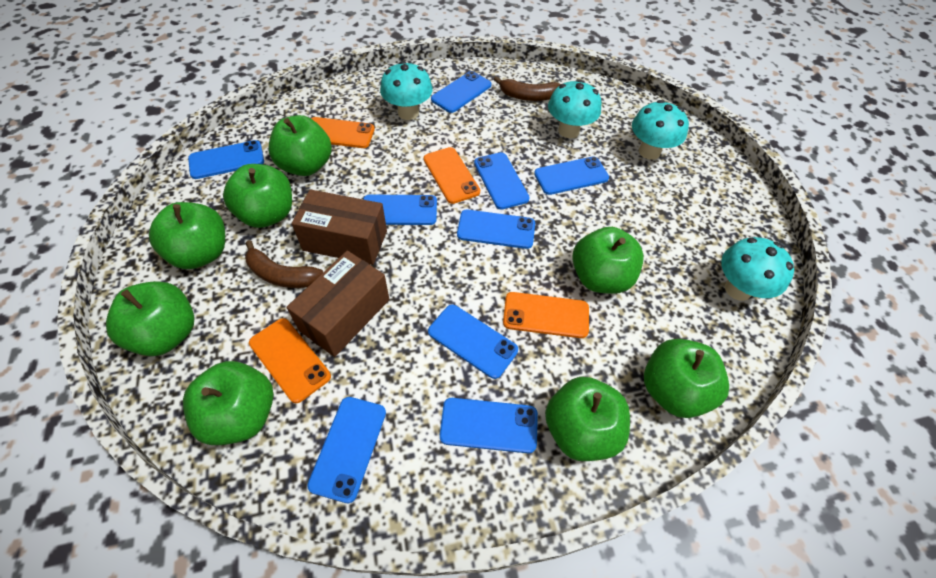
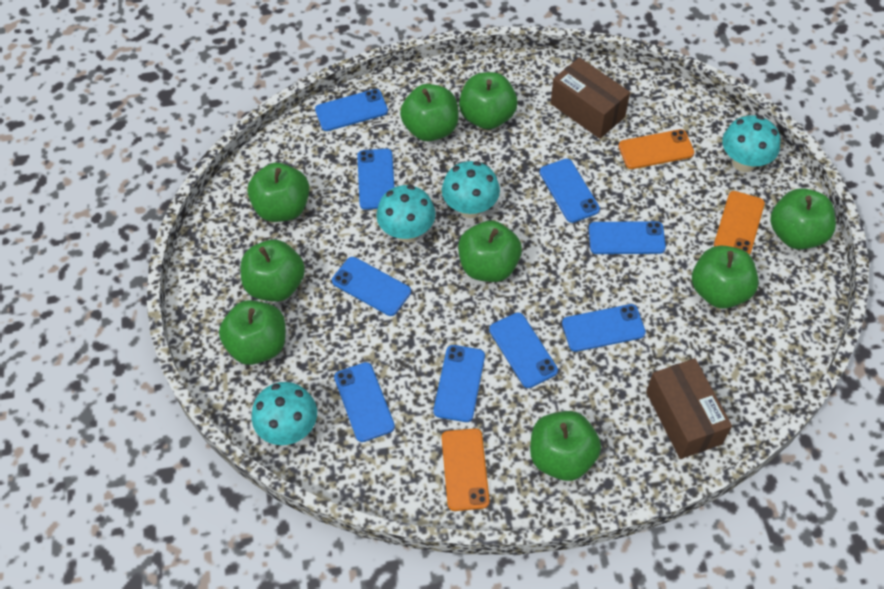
brown banana: [245,240,323,288] [494,76,561,101] = 2 -> none = 0
green apple: [106,281,194,356] [149,202,225,269] [183,361,274,445] [223,164,292,228] [269,115,332,176] [545,377,630,461] [572,227,644,294] [644,339,729,418] = 8 -> [219,300,286,365] [241,240,305,302] [248,163,310,222] [400,84,459,141] [458,220,522,282] [459,72,518,129] [530,411,601,481] [692,246,759,309] [770,188,836,249] = 9
orange phone: [249,318,331,403] [311,117,375,148] [424,147,480,204] [503,292,589,338] = 4 -> [442,428,490,511] [618,129,695,169] [714,191,765,255] = 3

